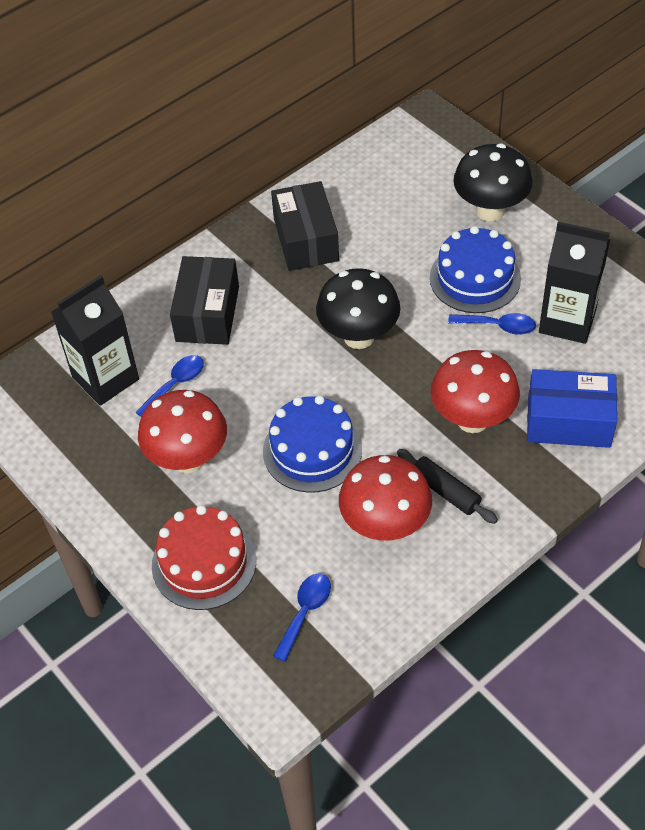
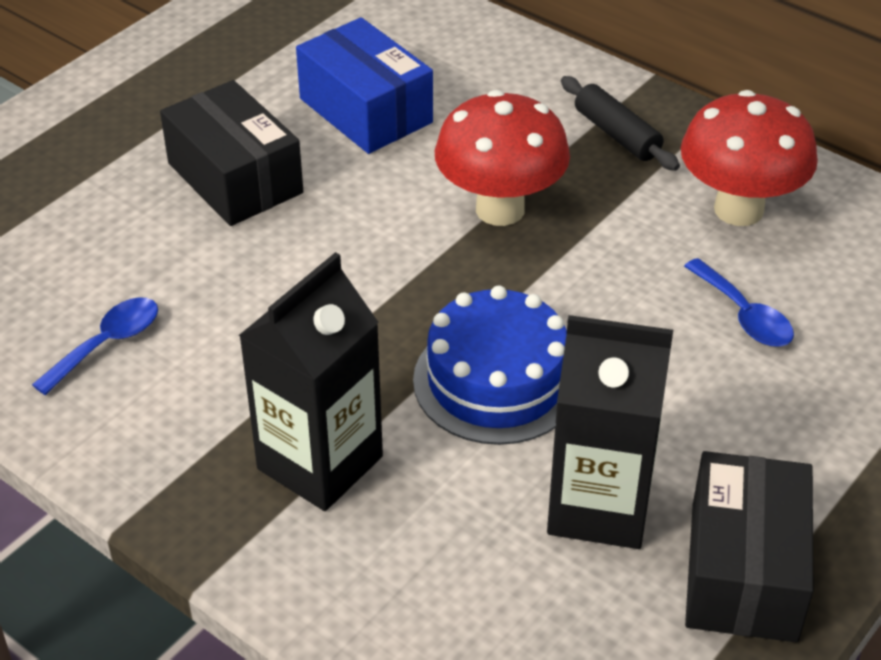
black mushroom: [316,268,400,349] [453,144,533,222] = 2 -> none = 0
blue cake: [263,395,362,493] [430,226,521,313] = 2 -> [413,285,567,445] = 1
blue spoon: [136,355,204,417] [273,574,331,662] [448,313,536,335] = 3 -> [32,297,158,395] [684,258,794,347] = 2
red cake: [152,505,256,610] = 1 -> none = 0
red mushroom: [138,390,227,473] [339,455,432,541] [431,350,520,433] = 3 -> [435,90,570,226] [681,90,818,226] = 2

